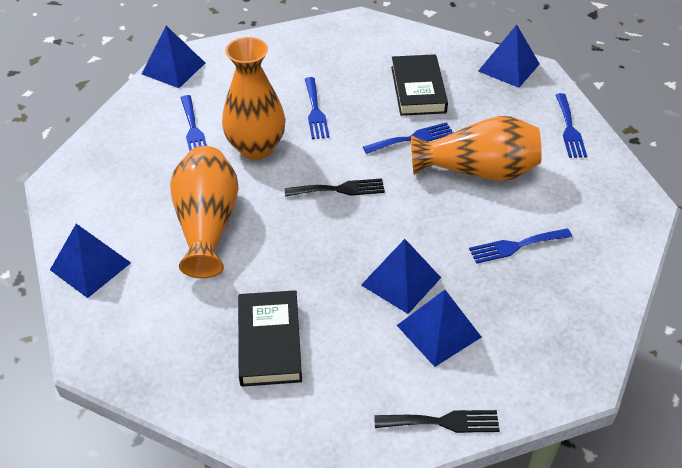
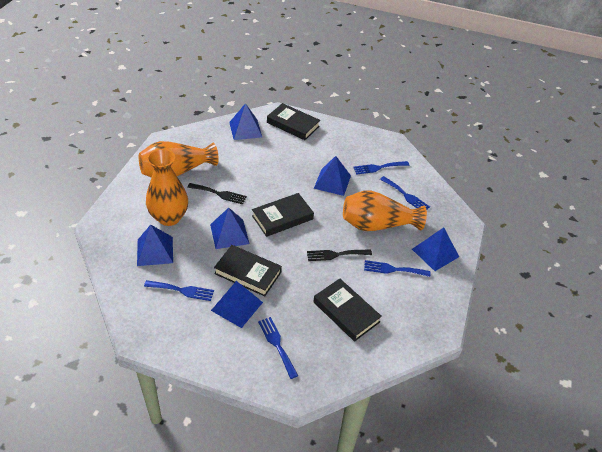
black book: [238,290,302,387] [391,54,448,116] = 2 -> [214,245,282,296] [252,193,314,237] [267,103,320,140] [313,279,382,342] = 4
blue pyramid: [50,224,131,298] [142,26,205,88] [361,239,441,314] [397,290,481,367] [478,25,540,88] = 5 -> [137,225,173,266] [210,208,250,249] [211,281,263,328] [229,103,262,140] [314,156,351,196] [412,227,459,271] = 6

